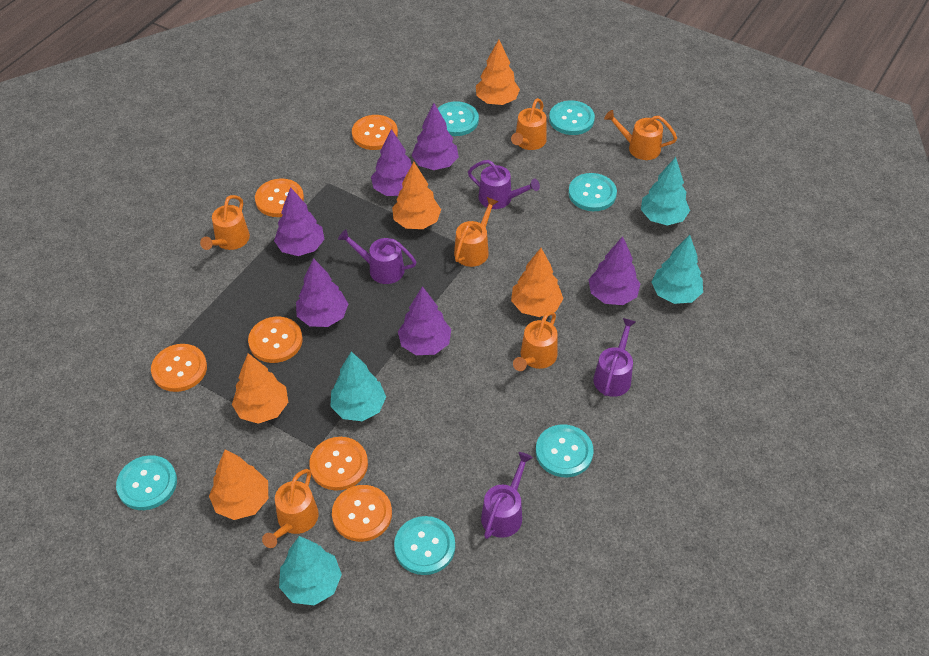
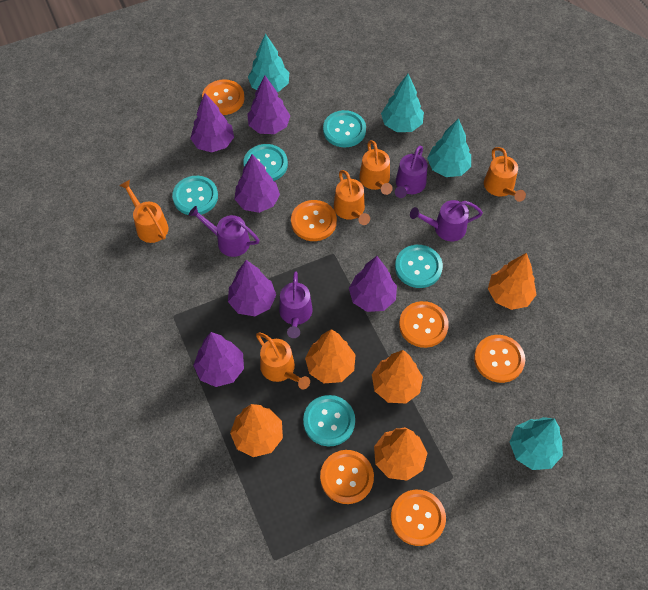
orange watering can: [200,195,250,250] [262,469,319,548] [454,197,499,267] [511,98,547,150] [513,311,558,371] [604,110,677,160] = 6 -> [119,180,168,243] [256,332,310,389] [334,170,370,225] [359,140,393,195] [484,147,526,202] = 5
turquoise button: [116,455,177,510] [394,516,455,575] [438,101,479,136] [536,424,594,477] [549,100,595,135] [568,173,617,211] = 6 -> [172,176,218,215] [244,144,288,181] [303,395,355,446] [323,110,366,147] [395,245,443,288] = 5

